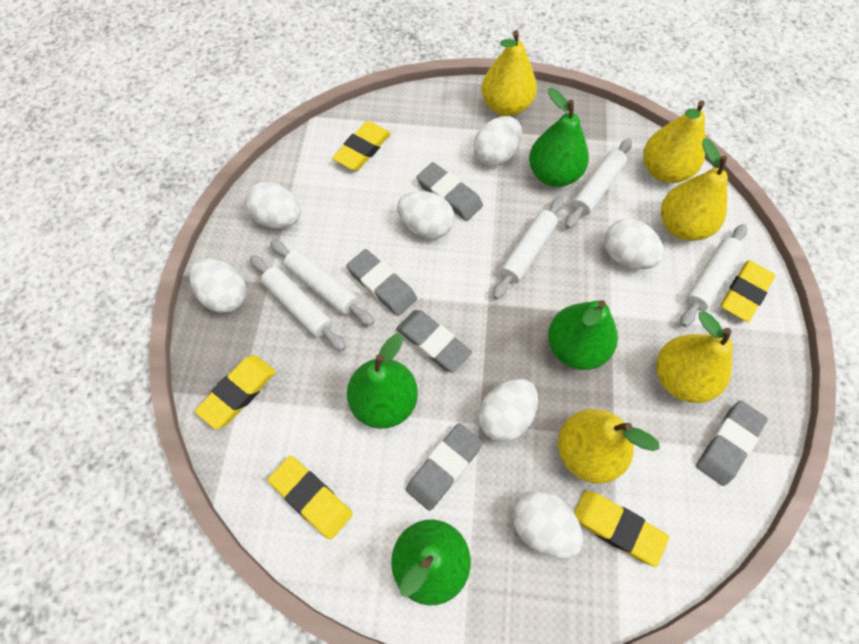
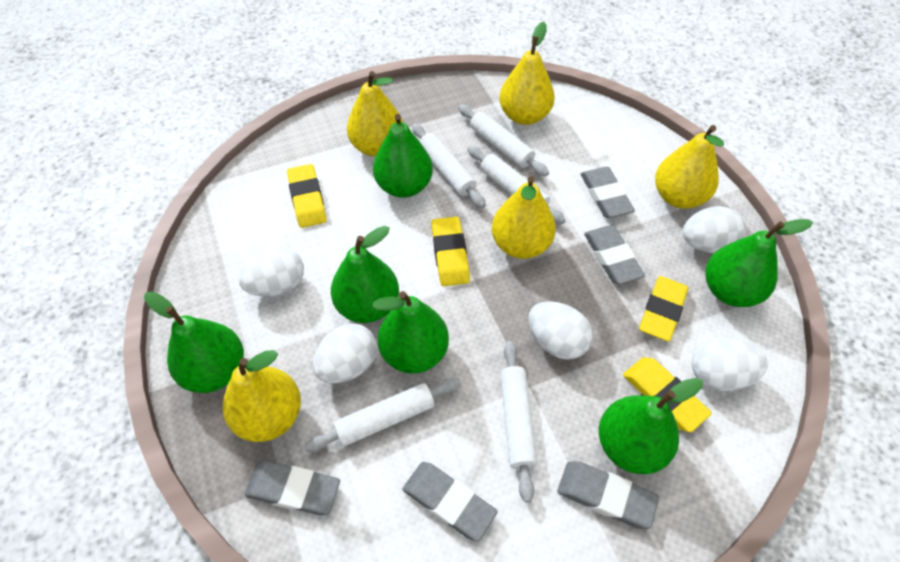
green pear: [347,334,418,429] [391,519,471,605] [529,88,589,187] [548,300,618,370] = 4 -> [144,291,244,393] [331,226,399,323] [372,291,449,374] [373,114,433,198] [599,378,703,474] [705,219,813,307] = 6
white egg: [189,258,247,313] [245,181,300,229] [397,191,454,239] [474,116,522,166] [478,379,538,442] [512,490,583,559] [604,219,664,269] = 7 -> [238,246,304,297] [313,323,377,383] [529,301,593,360] [683,206,745,253] [692,338,768,391] = 5
yellow eraser: [195,355,276,429] [268,456,353,540] [332,121,391,171] [573,490,669,567] [721,260,775,322] = 5 -> [287,164,327,228] [431,217,470,286] [623,357,712,432] [639,276,688,342] = 4

